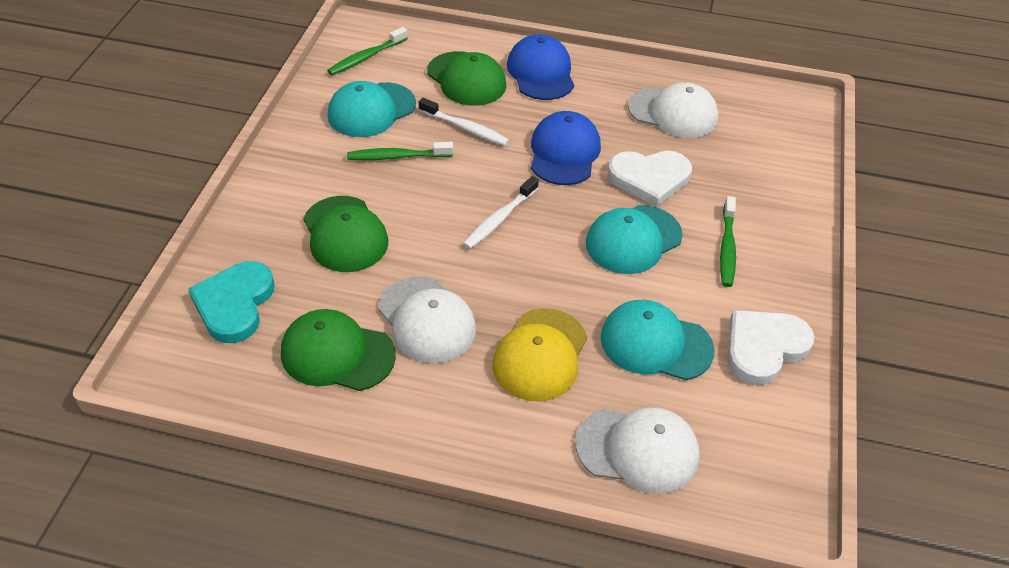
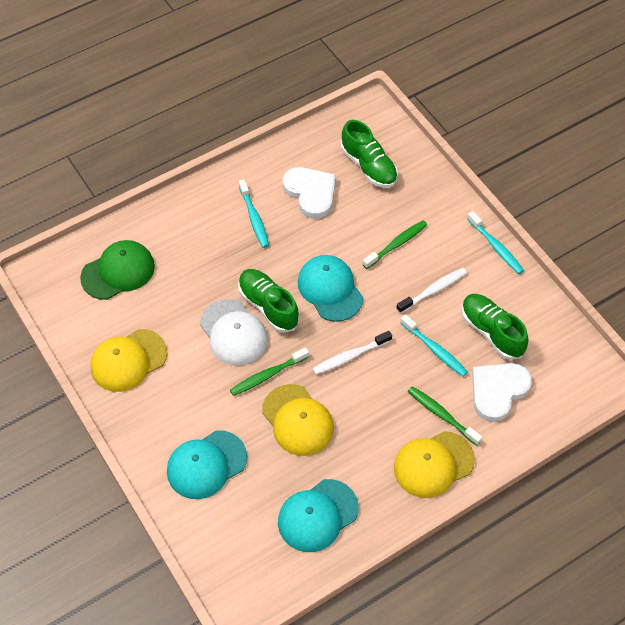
blue cap: [507,34,574,100] [531,111,601,185] = 2 -> none = 0
green cap: [281,309,396,391] [303,196,388,272] [427,51,506,106] = 3 -> [80,240,155,300] = 1
green shoe: none = 0 -> [238,269,299,333] [341,120,398,188] [461,294,528,360] = 3
turquoise heart: [188,261,275,343] = 1 -> none = 0
turquoise toothbrush: none = 0 -> [239,179,269,248] [400,314,468,377] [467,211,524,274] = 3
white cap: [378,276,476,363] [575,407,700,494] [628,83,718,138] = 3 -> [200,299,268,366] = 1
yellow cap: [493,308,587,402] = 1 -> [90,329,168,392] [262,384,334,456] [394,431,475,498] = 3

